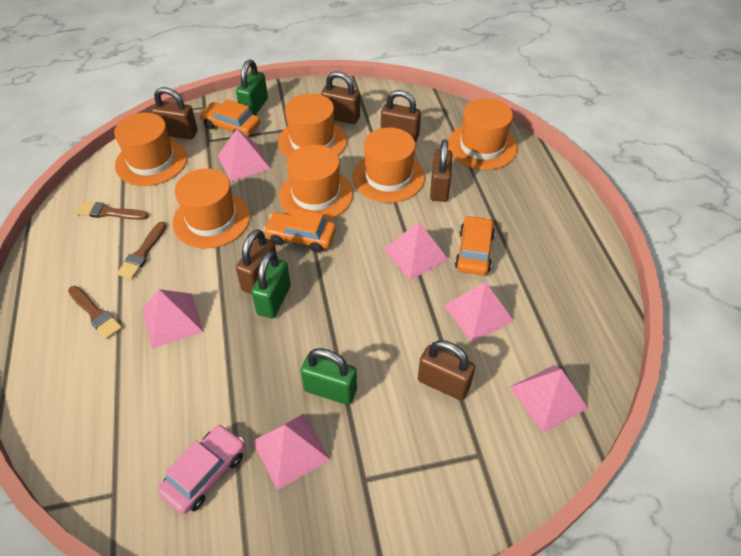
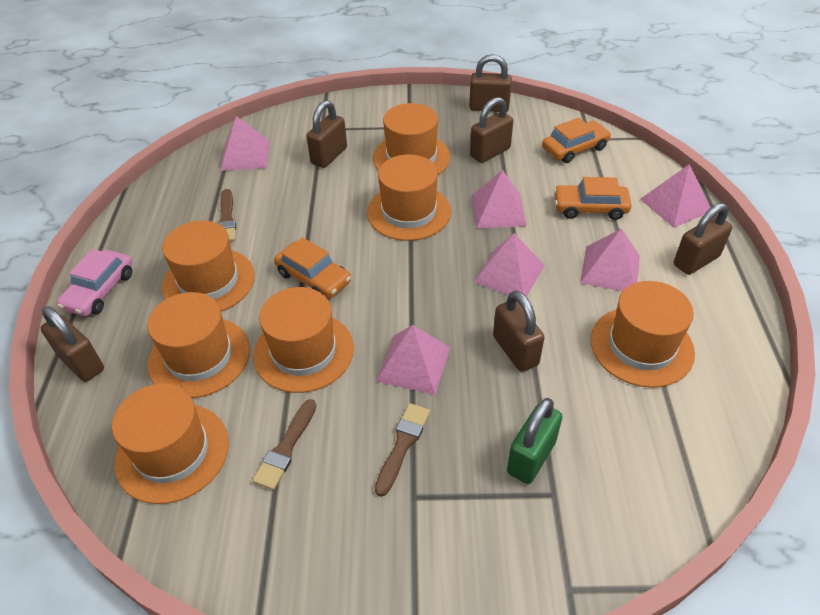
green padlock: [236,59,268,115] [251,251,291,318] [301,348,357,405] = 3 -> [507,398,563,484] = 1
orange hat: [114,113,187,186] [172,168,250,248] [278,93,347,158] [279,145,353,220] [352,127,425,203] [448,98,517,170] = 6 -> [112,384,229,504] [147,292,250,398] [162,220,255,312] [253,287,354,393] [367,154,451,241] [373,103,451,175] [591,281,695,388] = 7

